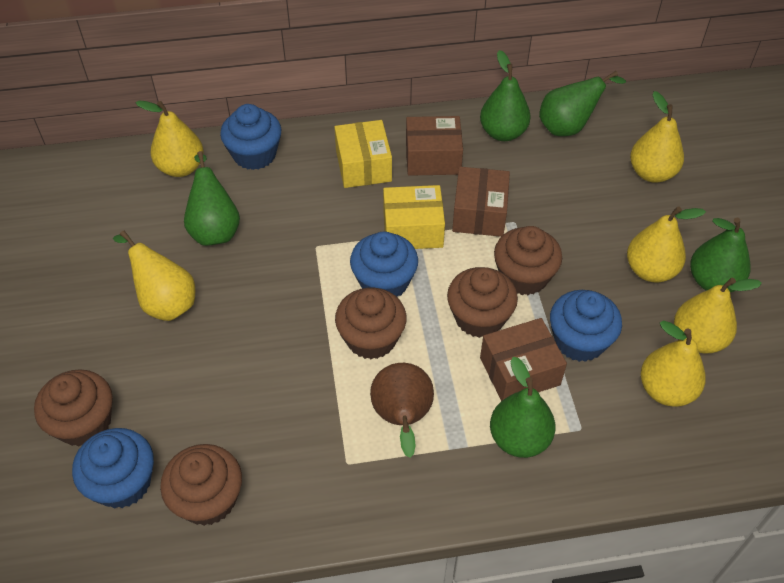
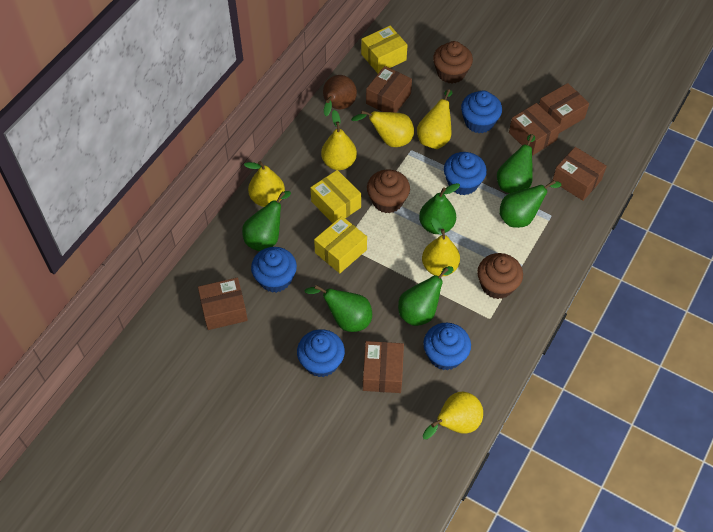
blue cupcake: [72,428,154,508] [220,104,281,170] [350,232,418,297] [550,290,622,362] = 4 -> [251,247,297,293] [297,329,345,377] [423,323,471,370] [444,152,487,195] [461,91,502,133] = 5
brown box: [406,116,463,176] [452,167,510,237] [480,318,567,401] = 3 -> [198,278,248,330] [363,341,404,393] [366,66,412,113] [509,103,561,155] [539,83,589,133] [552,147,607,201] = 6
brown cupcake: [34,369,113,447] [160,444,242,526] [335,288,407,359] [447,267,518,338] [494,226,562,295] = 5 -> [367,170,410,214] [433,41,473,84] [477,253,523,299] = 3
green pear: [184,151,240,246] [480,50,531,141] [490,357,556,458] [539,71,626,136] [690,218,751,292] = 5 -> [242,191,291,251] [304,285,372,332] [398,266,454,326] [419,183,460,234] [497,134,535,194] [499,180,561,228] = 6
yellow box: [334,120,392,188] [383,185,445,249] = 2 -> [310,170,361,223] [314,216,367,273] [361,26,408,73] = 3

